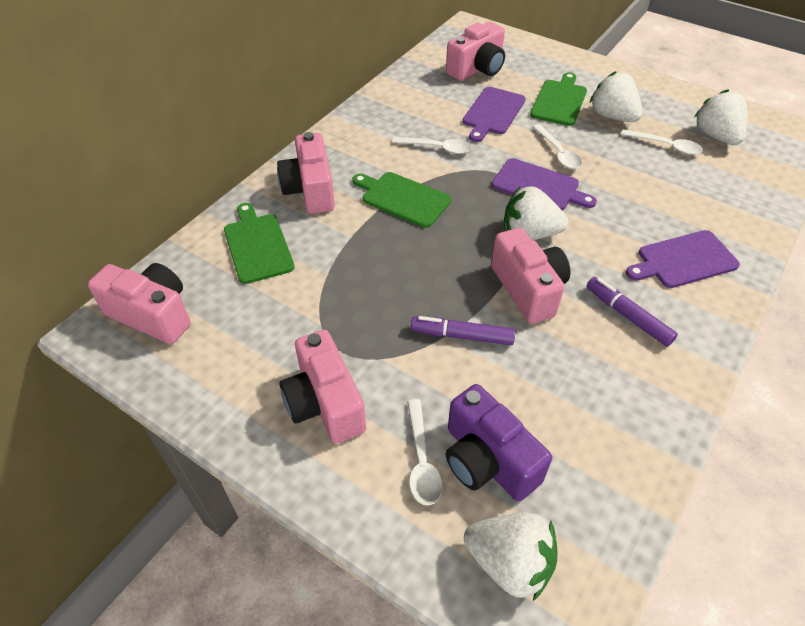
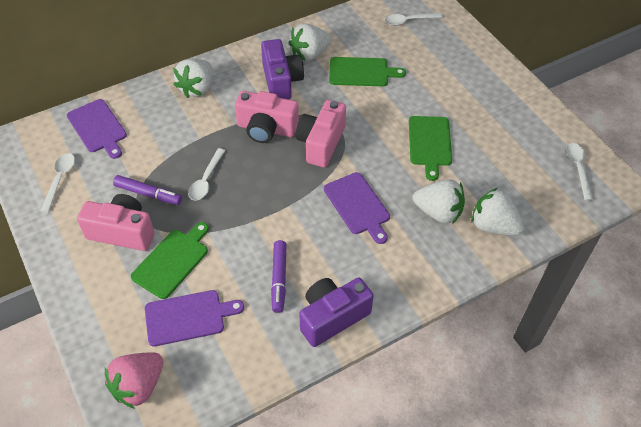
pink camera: [88,263,191,344] [277,132,335,214] [279,330,366,444] [446,22,505,81] [491,228,570,324] = 5 -> [77,194,155,251] [235,91,299,143] [296,100,346,168] = 3
pink strawberry: none = 0 -> [105,352,163,409] = 1
purple camera: [446,384,552,502] = 1 -> [261,39,304,100] [299,278,374,347] = 2

